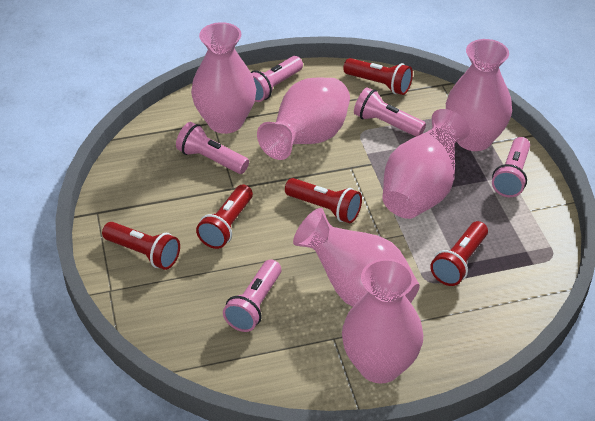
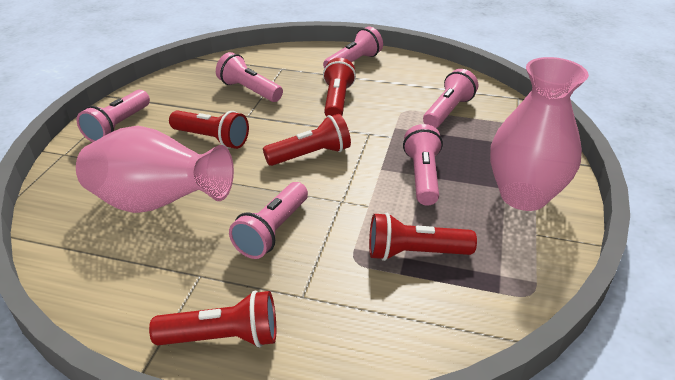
pink flashlight: [176,122,249,174] [223,259,281,332] [251,56,303,102] [354,87,426,137] [492,137,530,197] = 5 -> [76,90,150,142] [216,52,283,102] [229,182,308,259] [323,27,383,69] [403,124,443,205] [423,69,478,128] = 6
pink vase: [191,22,256,134] [257,77,350,160] [293,208,420,307] [342,258,423,384] [383,109,470,219] [446,39,512,151] = 6 -> [76,126,234,213] [490,57,589,211] = 2

